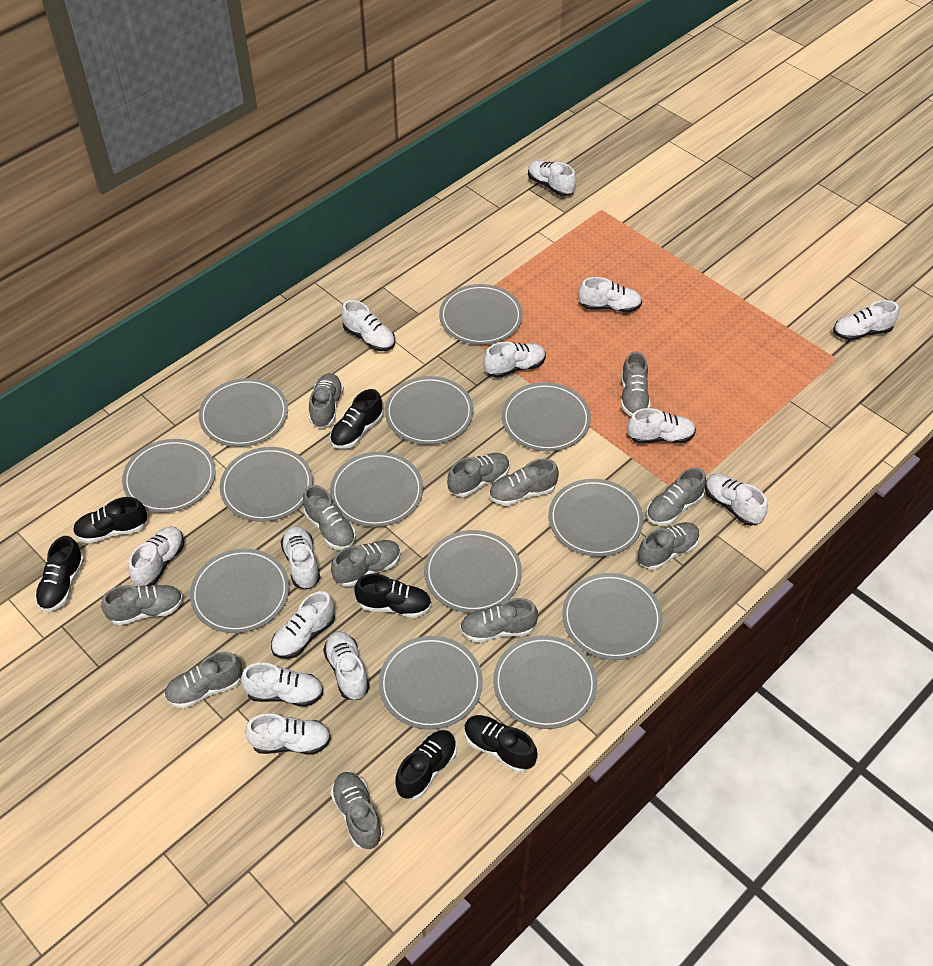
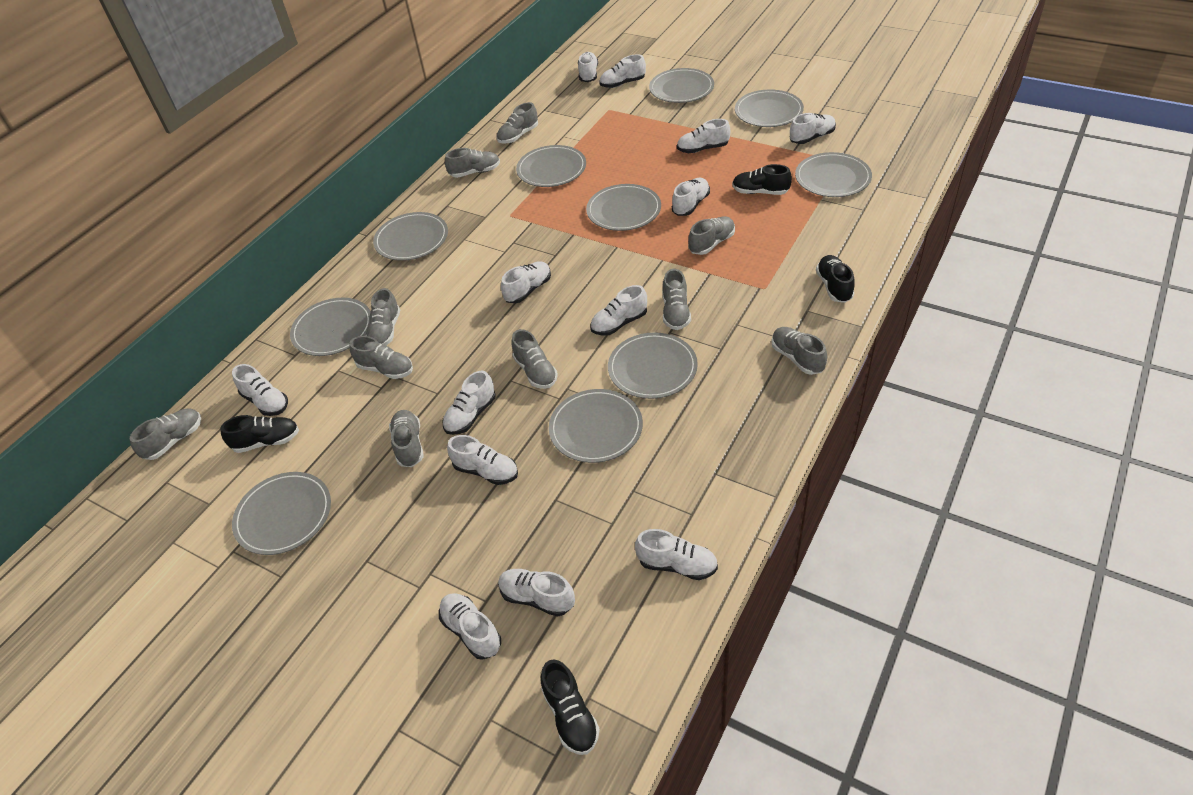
black shoe: [35,536,84,612] [73,497,147,543] [330,389,383,449] [354,574,431,618] [395,730,457,800] [464,715,538,772] = 6 -> [220,415,299,453] [541,659,600,755] [732,164,792,195] [816,255,855,303] = 4
grey plate: [122,439,216,513] [190,549,289,633] [199,378,288,447] [220,447,313,522] [330,452,423,527] [379,636,483,730] [385,376,474,445] [424,530,522,613] [439,284,523,345] [493,635,597,729] [502,382,591,451] [549,479,644,557] [562,573,663,660] = 13 -> [232,472,331,555] [290,298,371,356] [373,212,448,261] [516,145,586,187] [549,389,643,463] [586,184,661,231] [608,332,698,399] [649,68,714,103] [735,89,804,127] [795,152,872,197] = 10
grey shoe: [101,585,183,625] [164,652,243,708] [303,485,356,550] [309,373,344,428] [331,540,401,587] [331,772,383,849] [447,453,510,497] [460,598,538,643] [489,459,559,506] [621,351,650,416] [638,522,700,570] [646,467,706,526] = 12 -> [130,409,201,460] [349,336,413,379] [366,288,400,345] [389,410,424,467] [445,148,500,178] [497,102,538,143] [511,329,558,389] [663,269,691,330] [688,216,735,255] [771,327,827,375] = 10

